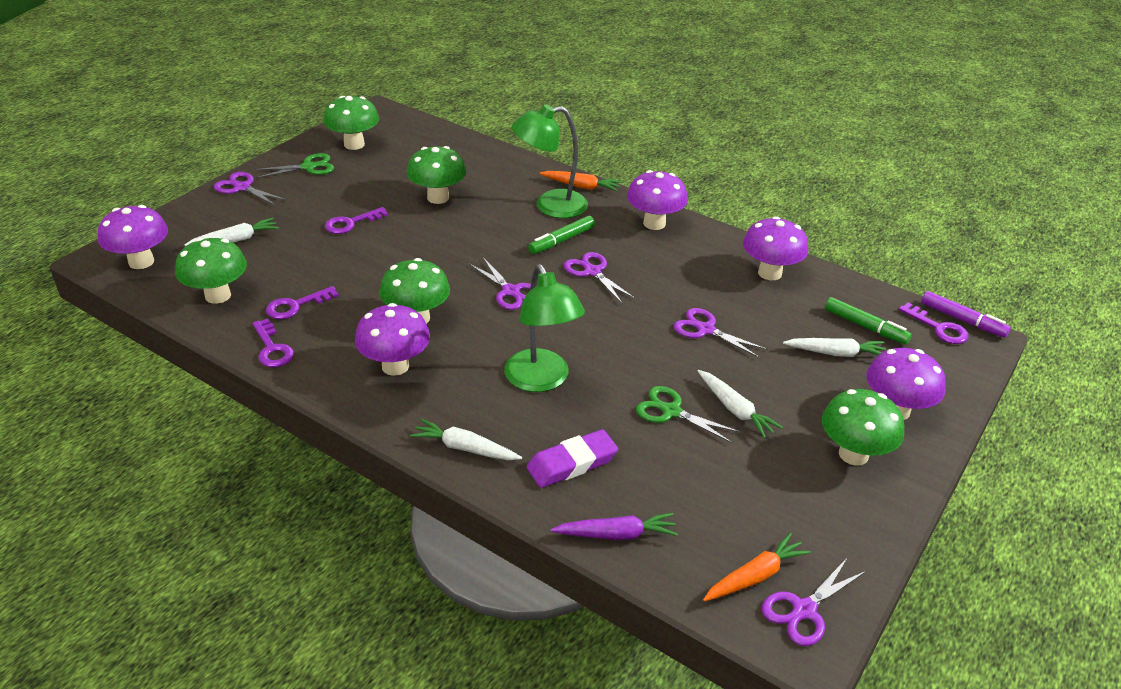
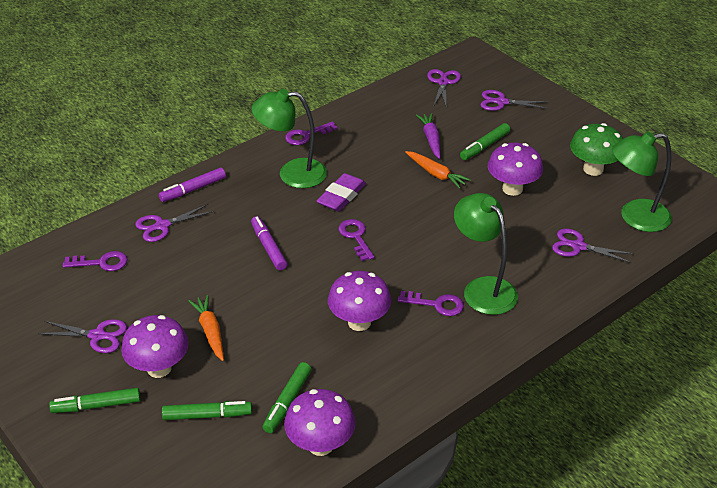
green lamp: [504,264,585,392] [512,105,588,218] = 2 -> [252,89,327,188] [454,193,518,315] [612,132,672,232] = 3
green marker: [528,216,595,254] [825,297,912,344] = 2 -> [49,388,140,413] [162,401,252,420] [262,362,311,433] [460,123,510,160] = 4
green mushroom: [175,238,247,304] [323,96,379,150] [379,258,450,324] [407,146,466,204] [822,389,904,466] = 5 -> [570,123,623,176] = 1
green scissors: [254,153,334,178] [636,386,741,444] = 2 -> none = 0
purple marker: [921,291,1011,338] = 1 -> [159,168,226,202] [251,216,287,270] = 2
purple mushroom: [98,205,168,269] [355,303,430,376] [627,170,688,230] [743,216,808,280] [866,348,946,420] = 5 -> [121,315,189,378] [284,389,356,456] [328,271,391,331] [488,143,543,196] = 4
white carrot: [184,218,279,246] [410,419,522,460] [698,370,783,439] [783,338,886,357] = 4 -> none = 0

